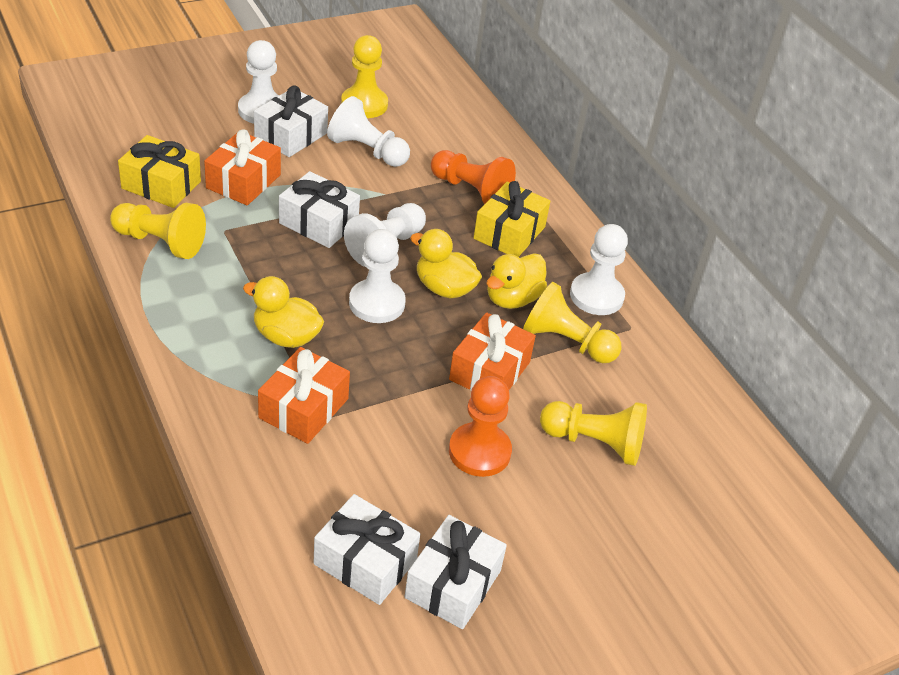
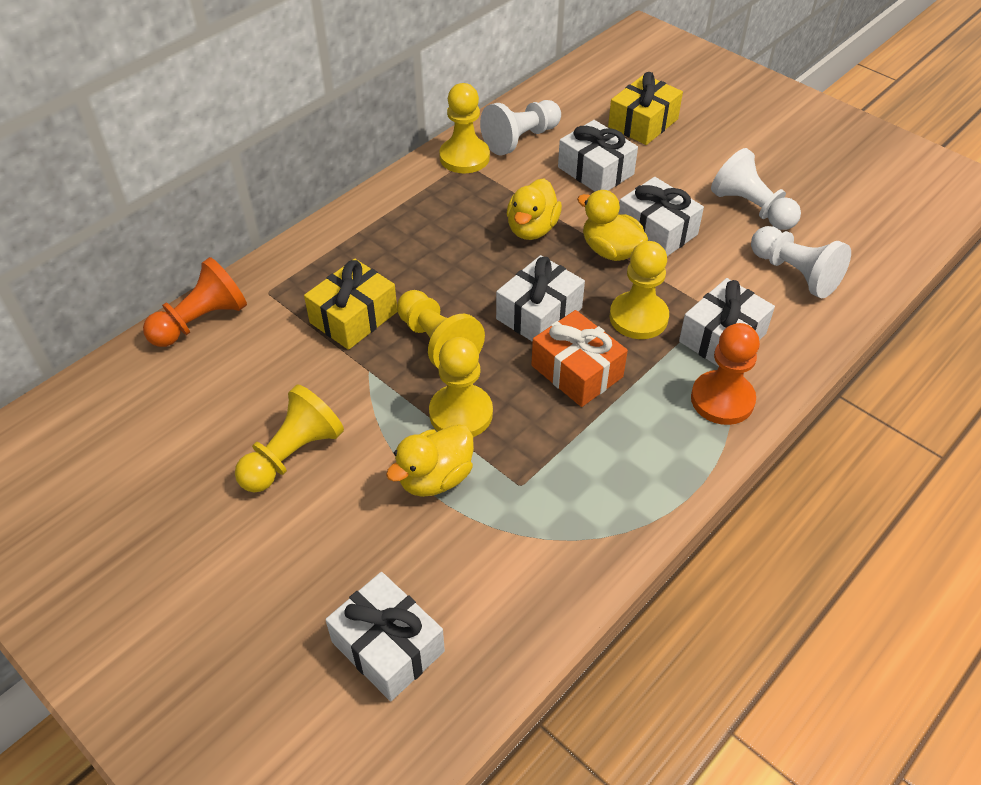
orange gift: [204,129,281,205] [258,347,350,444] [449,313,536,391] = 3 -> [531,310,628,407] = 1
white gift: [254,86,328,157] [279,171,360,248] [314,494,420,605] [405,515,507,629] = 4 -> [325,572,445,701] [496,255,585,342] [558,120,638,191] [618,177,704,256] [679,278,775,367] = 5
white pawn: [238,40,279,124] [327,96,410,167] [344,203,426,267] [349,229,406,323] [570,224,628,315] = 5 -> [480,100,561,156] [711,148,801,230] [751,226,851,298] = 3
yellow pawn: [110,203,206,259] [341,35,388,118] [523,282,621,363] [540,401,647,466] = 4 -> [235,385,344,493] [397,290,485,368] [429,337,493,437] [439,83,490,173] [609,241,669,339] = 5

